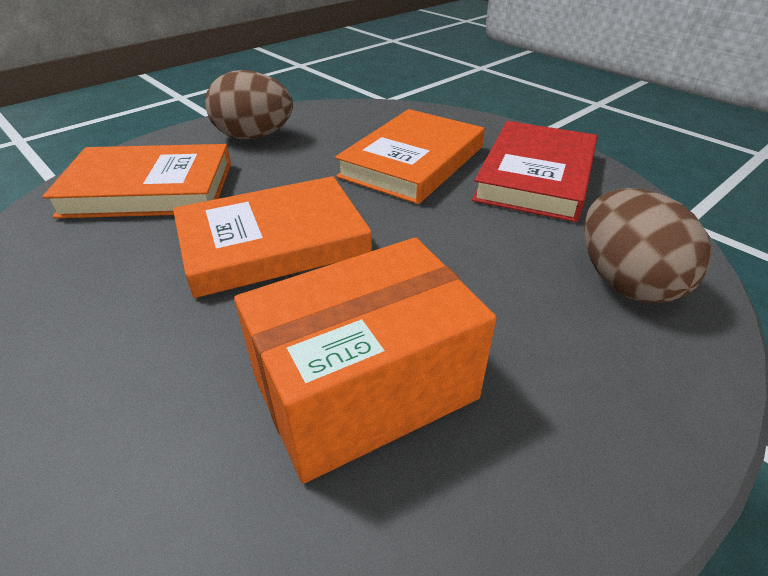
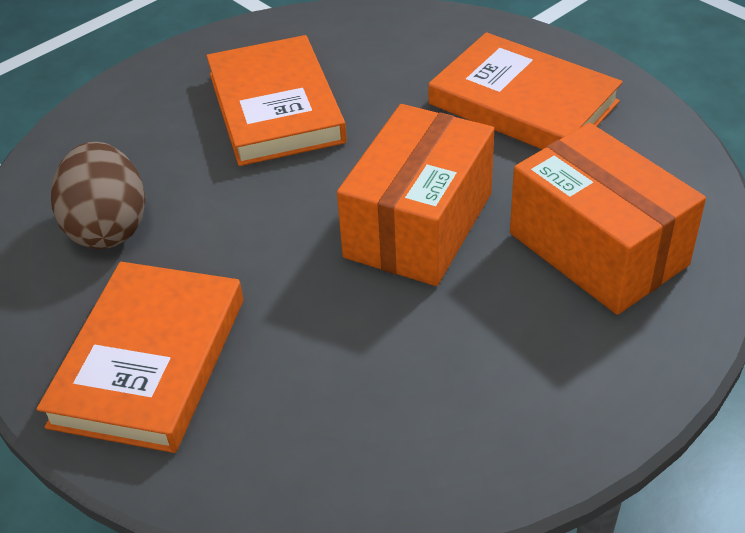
brown egg: [205,70,293,139] [584,188,712,303] = 2 -> [51,142,145,249] = 1
orange box: [234,237,496,484] = 1 -> [337,104,494,286] [510,123,706,315] = 2
red book: [472,121,597,222] = 1 -> none = 0

